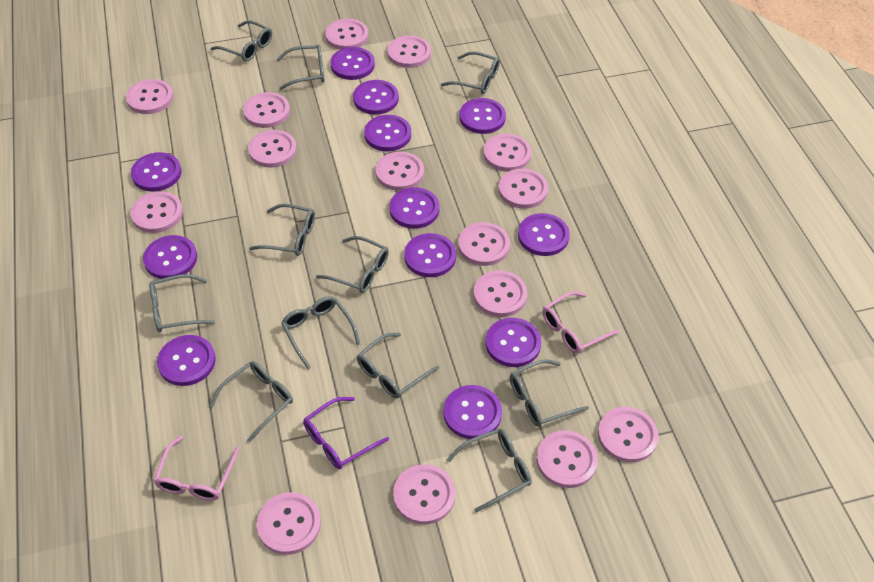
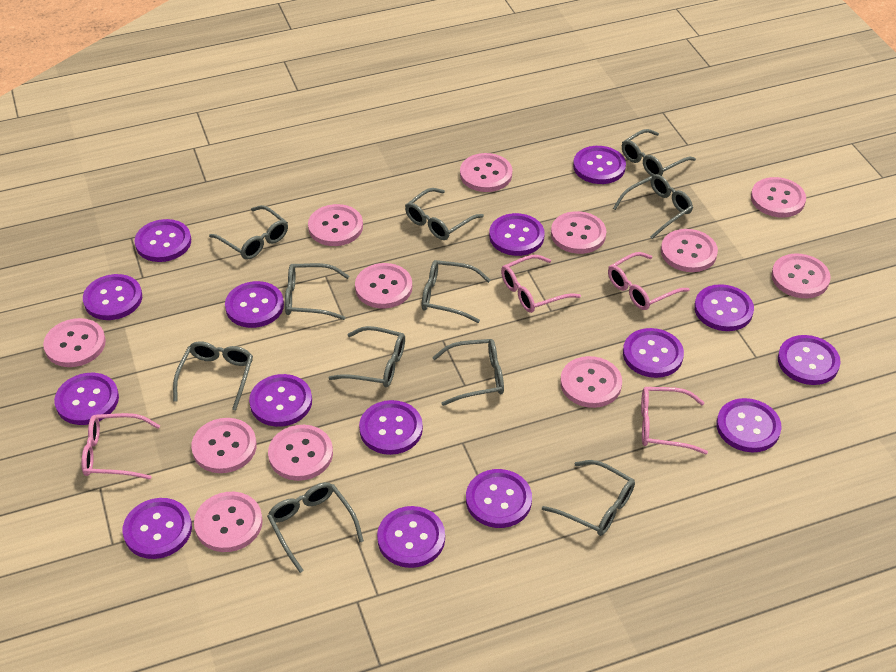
pink button: [126,79,173,114] [131,191,183,233] [243,92,290,128] [248,130,297,168] [257,492,321,555] [325,19,369,50] [375,152,424,191] [387,35,431,68] [393,464,455,524] [458,222,510,266] [473,270,527,317] [483,134,531,172] [498,169,548,209] [537,430,598,488] [598,407,659,463] = 15 -> [43,318,106,367] [191,418,257,473] [194,492,263,552] [268,425,333,481] [308,204,363,246] [355,263,412,309] [460,153,512,192] [551,211,606,254] [560,356,622,408] [661,229,718,272] [751,177,806,218] [771,254,831,298] = 12
pink glasses: [154,436,240,501] [543,291,620,353] = 2 -> [82,413,160,480] [501,255,581,313] [608,252,690,310] [641,387,708,454] = 4
purple button: [131,152,182,192] [143,235,197,279] [157,335,216,386] [330,47,375,80] [353,80,399,115] [364,115,411,151] [389,187,440,229] [404,233,456,277] [443,385,502,439] [459,98,506,134] [486,318,541,367] [518,213,570,256] = 12 -> [54,373,119,425] [83,274,142,320] [123,498,192,559] [134,219,191,262] [225,281,284,328] [249,374,312,427] [359,400,423,455] [377,506,445,568] [466,469,532,528] [489,213,545,256] [573,146,626,184] [623,328,684,378] [694,284,754,331] [717,398,782,452] [778,335,841,385] = 15
purple glasses: [303,397,389,469] = 1 -> none = 0

